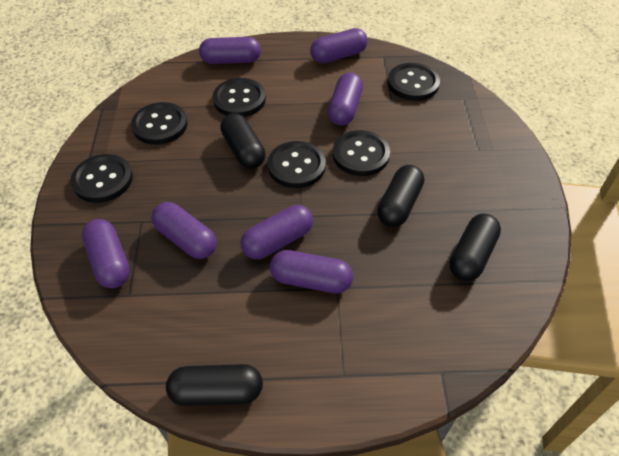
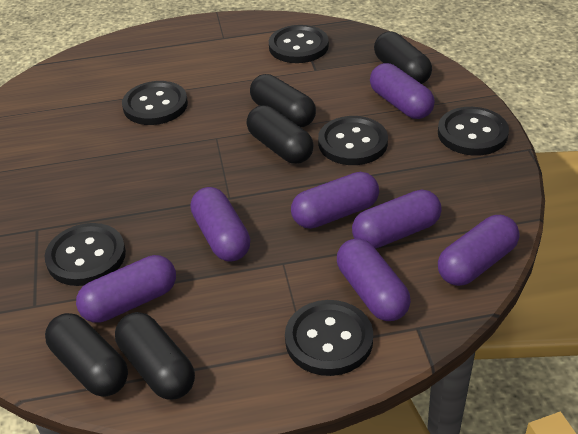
black capsule: [166,364,263,406] [220,113,266,169] [377,165,424,227] [449,214,501,281] = 4 -> [45,313,128,396] [115,312,195,400] [246,105,314,164] [250,74,316,127] [374,32,432,84] = 5

